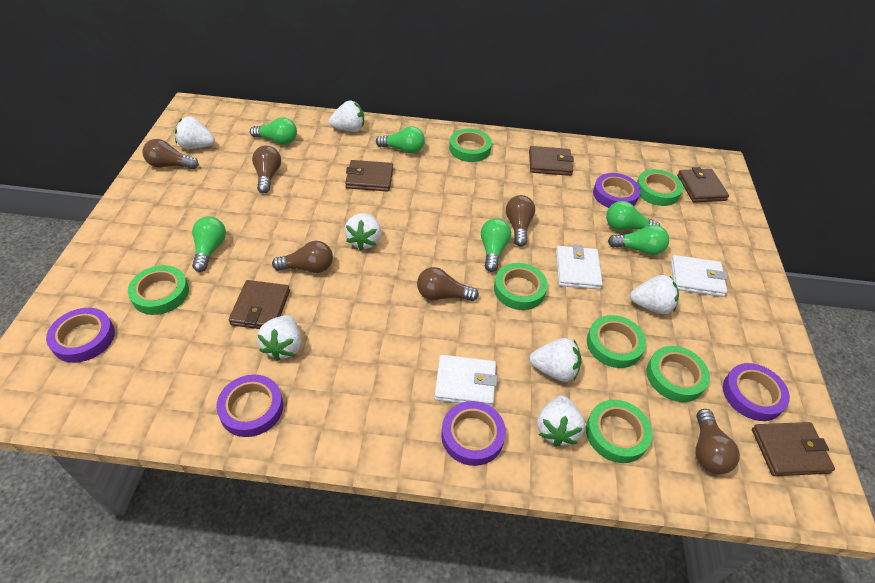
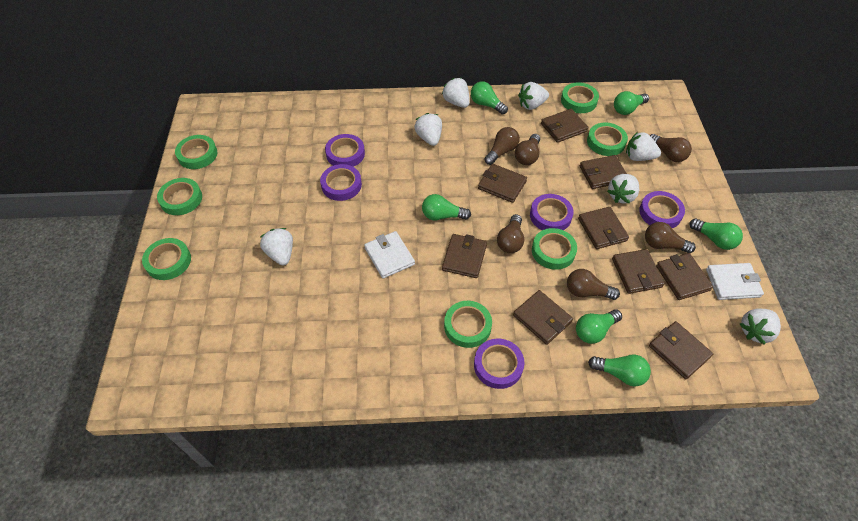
brown wallet: [229,280,290,329] [345,160,393,192] [529,146,574,176] [677,167,729,202] [752,422,835,476] = 5 -> [442,234,487,278] [478,164,527,203] [513,290,573,345] [541,109,589,143] [578,207,629,249] [579,155,627,189] [612,249,665,294] [649,321,713,379] [656,253,713,300] = 9
white wallet: [434,355,497,407] [556,244,603,290] [671,255,727,297] = 3 -> [364,231,415,279] [706,263,764,300] = 2

